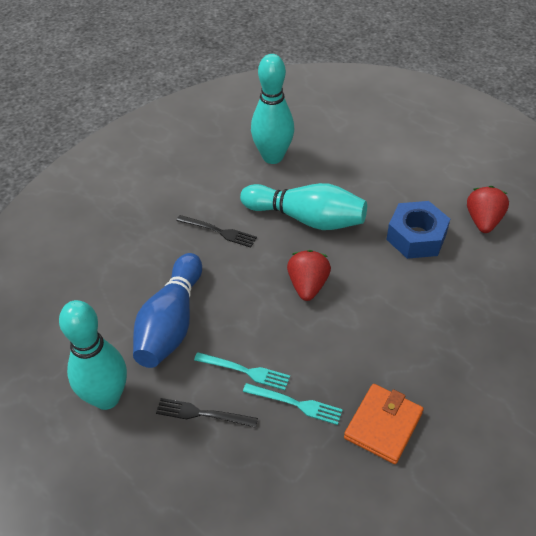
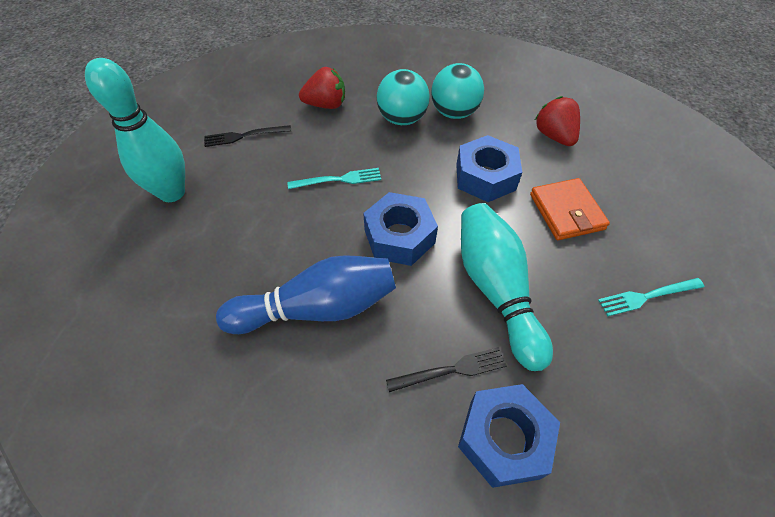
blue nut: [386,201,450,259] = 1 -> [363,192,438,266] [456,135,522,202] [458,384,560,488] = 3
turquoise ball: none = 0 -> [376,69,430,125] [431,63,484,119] = 2
turquoise bowling pin: [59,300,127,410] [240,183,367,230] [251,54,294,164] = 3 -> [85,58,185,202] [461,203,553,371] = 2

